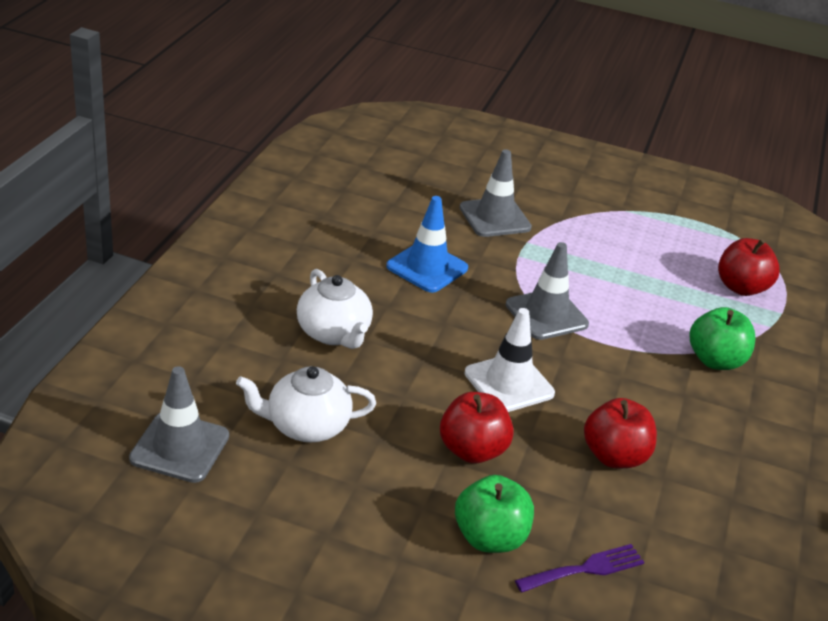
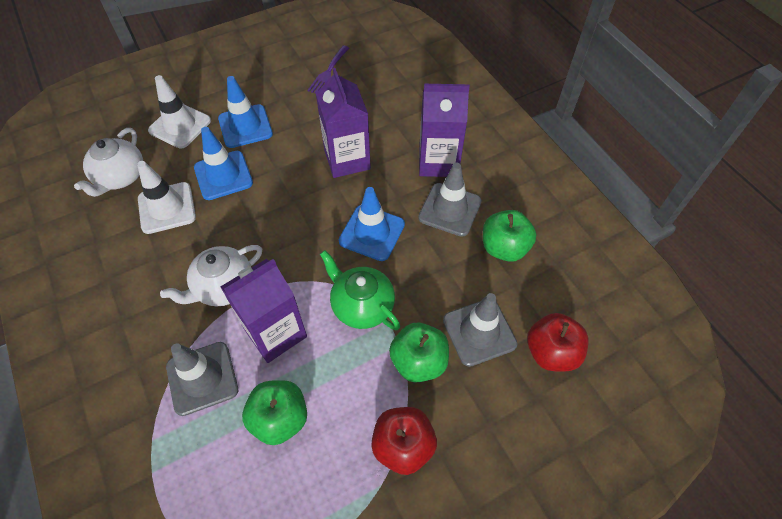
blue traffic cone: [386,196,468,293] = 1 -> [194,127,253,200] [218,76,273,148] [339,187,405,261] = 3
green apple: [455,475,534,553] [690,307,756,370] = 2 -> [242,380,307,445] [389,323,449,383] [483,210,536,262] = 3
green teapot: none = 0 -> [320,250,400,330] = 1
purple carton: none = 0 -> [220,259,307,363] [316,68,371,178] [419,84,470,177] = 3
red apple: [440,392,514,463] [584,398,657,468] [718,238,780,296] = 3 -> [371,407,437,475] [527,313,588,372] = 2
white traffic cone: [465,308,555,412] = 1 -> [137,161,196,234] [148,75,211,148] = 2

